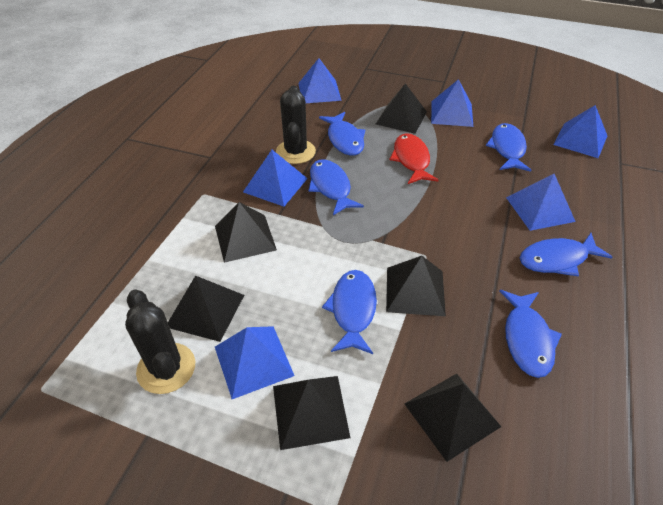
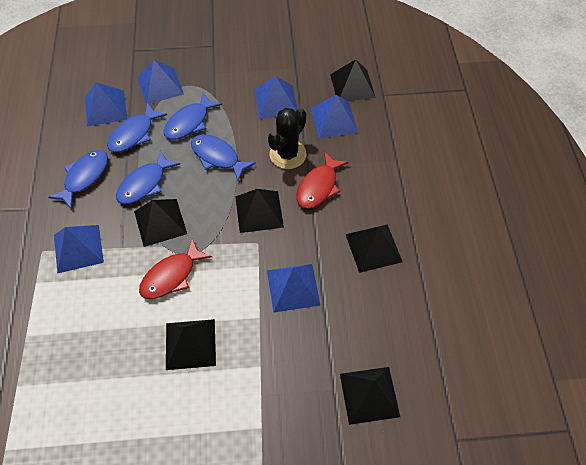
black cactus: [125,290,195,394] [276,86,316,164] = 2 -> [268,108,307,169] = 1
blue fish: [308,159,364,215] [319,112,365,156] [322,270,377,354] [485,123,531,172] [499,290,562,378] [520,233,612,277] = 6 -> [48,150,108,210] [107,102,167,153] [116,150,180,204] [164,93,222,140] [191,134,256,181] = 5
red fish: [389,133,439,184] = 1 -> [139,238,212,299] [297,151,349,209] = 2

